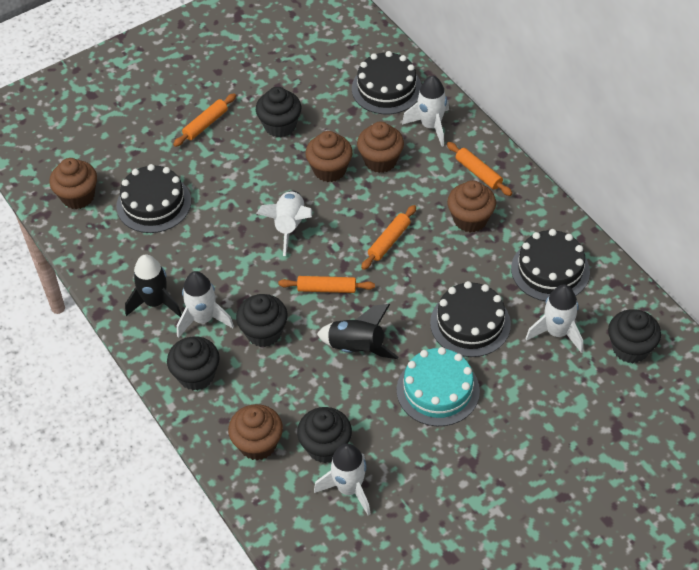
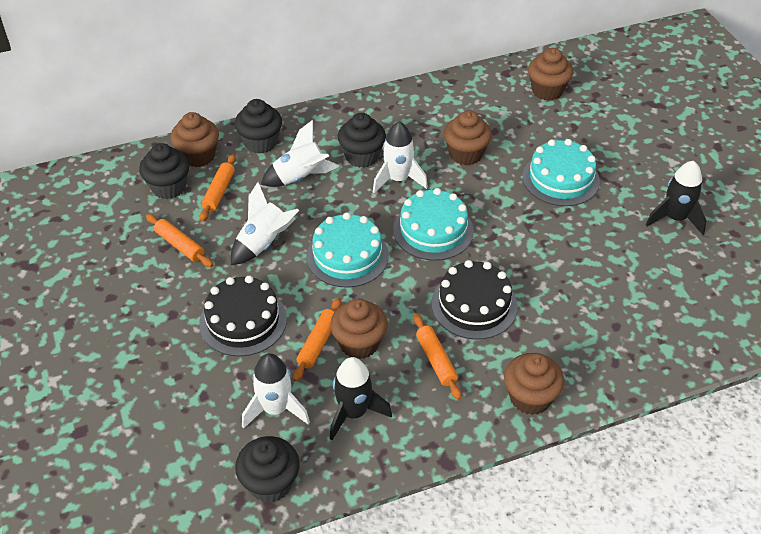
black cake: [116,164,191,233] [352,51,422,114] [430,281,511,357] [511,229,590,301] = 4 -> [199,276,287,356] [431,260,517,340] = 2
black cupcake: [167,336,220,391] [236,294,288,347] [256,87,302,137] [297,407,352,463] [608,309,661,363] = 5 -> [139,143,190,199] [235,99,282,153] [235,436,300,503] [338,113,386,168] = 4
turquoise cake: [397,347,480,426] = 1 -> [306,212,389,288] [393,188,474,261] [523,139,600,206] = 3
white rocket: [177,271,234,338] [256,191,312,256] [314,443,370,516] [402,76,449,147] [525,285,583,353] = 5 -> [231,182,299,265] [242,353,310,429] [261,120,340,187] [373,121,428,193] = 4

